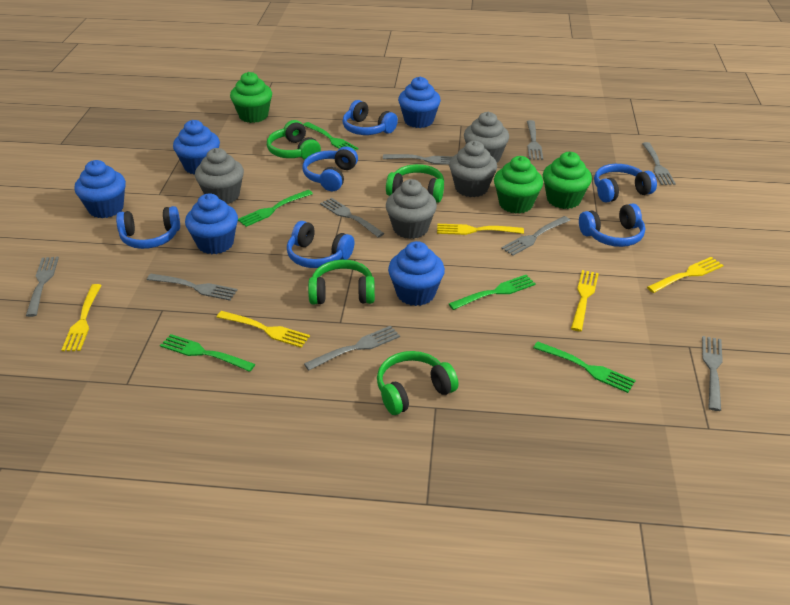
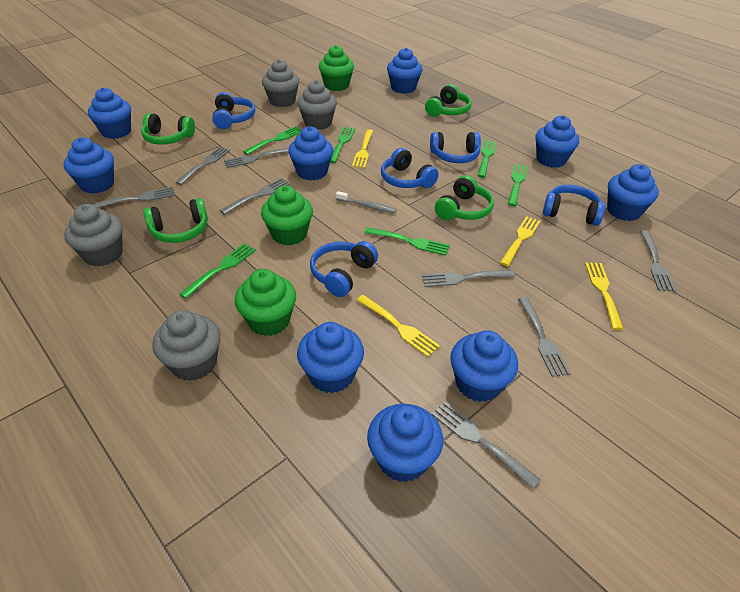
blue cupcake: [74,160,126,218] [173,120,220,174] [185,193,238,254] [388,241,445,306] [398,77,441,128] = 5 -> [64,137,114,194] [88,87,131,139] [288,126,333,181] [297,322,364,393] [367,404,443,482] [387,48,422,94] [450,330,518,402] [535,115,579,168] [607,164,659,221] = 9
blue headphones: [116,206,180,249] [287,221,355,268] [303,146,358,191] [343,100,398,135] [579,203,645,247] [594,164,657,203] = 6 -> [212,92,255,129] [310,241,378,297] [381,148,439,188] [430,132,481,163] [543,185,605,226] = 5
green fork: [160,334,255,372] [238,190,313,227] [303,122,359,151] [449,275,536,310] [533,342,636,393] = 5 -> [179,243,256,299] [243,126,301,155] [330,127,355,163] [364,227,450,256] [477,140,497,178] [508,164,528,206] = 6
grey fork: [26,257,59,317] [147,274,237,301] [304,326,400,370] [320,198,385,237] [383,154,452,165] [501,216,570,256] [527,120,543,160] [642,142,676,185] [702,336,723,411] = 9 -> [91,187,175,208] [175,147,230,185] [220,178,290,215] [224,148,289,168] [422,270,515,287] [432,402,540,489] [518,297,571,377] [640,231,676,292] = 8
grey toothbrush: none = 0 -> [336,191,397,213] = 1
yellow fork: [62,284,102,351] [217,311,310,348] [437,224,524,235] [571,270,599,331] [647,257,724,293] = 5 -> [352,129,373,168] [357,295,440,357] [500,216,541,266] [585,262,623,330] = 4

